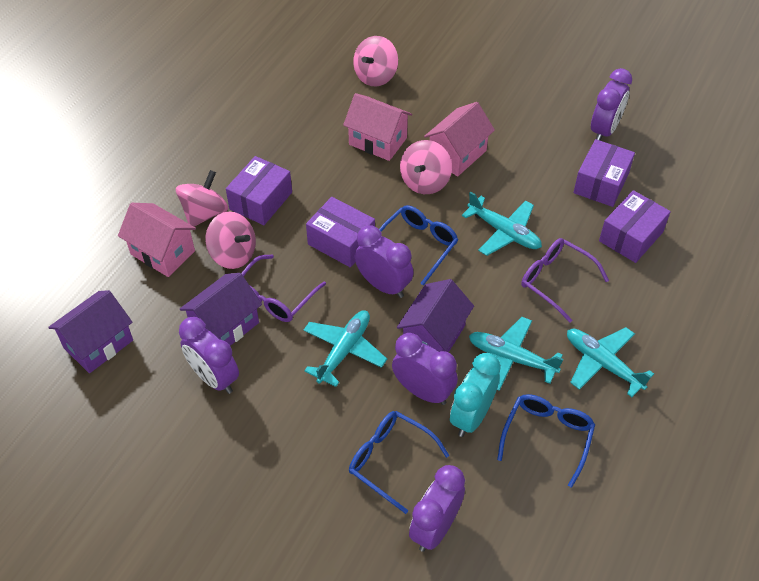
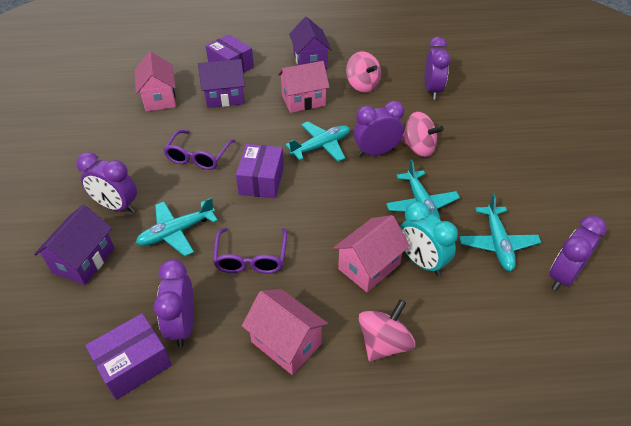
blue glasses: [349,411,450,514] [379,205,458,286] [497,394,595,488] = 3 -> none = 0
pink house: [118,203,196,277] [343,93,412,161] [424,102,495,176] = 3 -> [135,51,176,112] [242,289,328,375] [278,61,330,113] [333,215,410,292] = 4
pink spinning top: [176,170,228,227] [205,212,256,269] [353,36,398,86] [400,140,452,194] = 4 -> [346,51,381,93] [359,299,415,362] [401,112,444,157] = 3
purple box: [226,156,292,225] [306,197,375,267] [573,139,635,207] [599,190,671,263] = 4 -> [85,313,172,400] [206,34,254,73] [236,144,284,198] = 3

